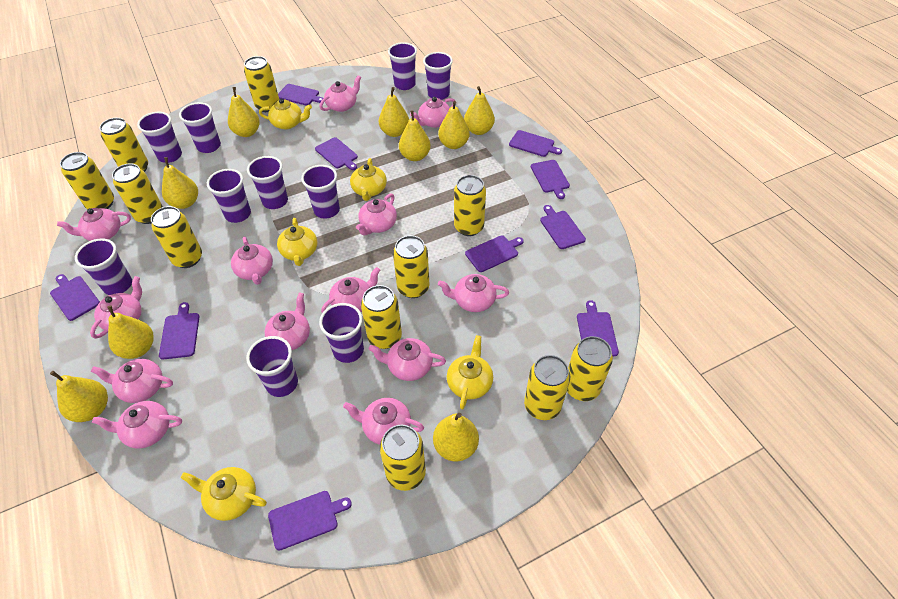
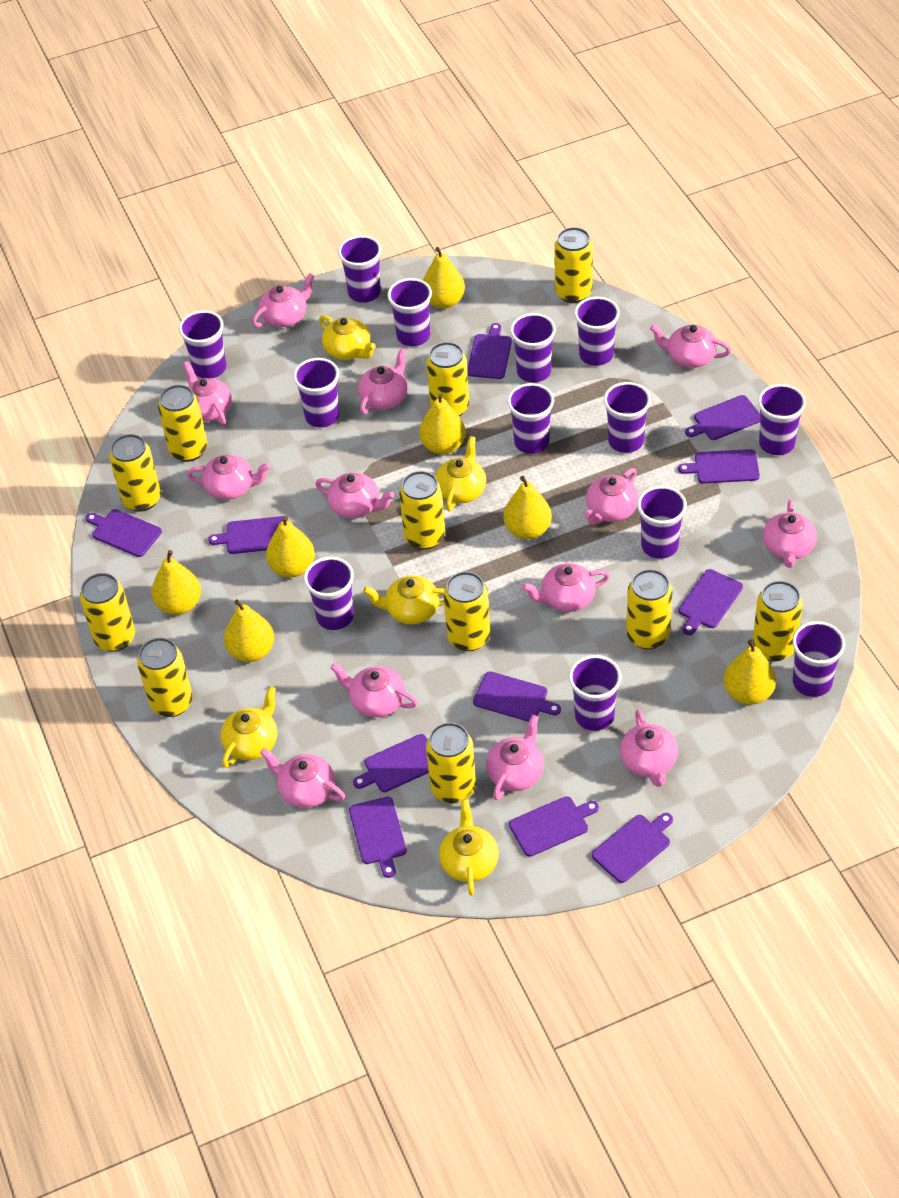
purple cup: [75,238,132,295] [137,112,182,163] [179,102,221,153] [207,169,251,223] [246,336,298,397] [247,156,288,209] [301,165,340,218] [319,303,364,363] [388,42,417,90] [423,52,453,100] = 10 -> [179,310,226,378] [293,358,340,427] [304,557,354,630] [338,235,382,303] [387,278,432,346] [507,383,554,454] [510,313,556,382] [569,655,622,731] [574,297,620,366] [604,382,651,453] [637,486,687,559] [758,384,806,455] [792,621,845,697] = 13
purple cutting board: [50,274,100,321] [159,302,199,360] [268,491,352,551] [278,84,323,106] [315,137,358,170] [465,235,524,272] [509,130,562,157] [531,160,570,199] [540,205,586,249] [577,300,619,356] = 10 -> [86,509,162,557] [208,516,288,554] [349,797,407,878] [353,734,429,792] [467,323,512,379] [473,671,561,722] [509,796,599,857] [592,813,673,883] [678,449,760,484] [678,569,743,635] [685,395,760,440] = 11
yellow pear: [50,371,108,422] [107,305,154,359] [162,157,198,209] [228,87,260,137] [379,87,409,137] [399,110,431,161] [433,413,479,461] [438,101,470,149] [464,86,495,135] = 9 -> [152,550,201,615] [224,599,274,662] [266,516,315,578] [419,393,466,455] [423,247,465,309] [503,476,552,539] [724,639,776,705] = 7

